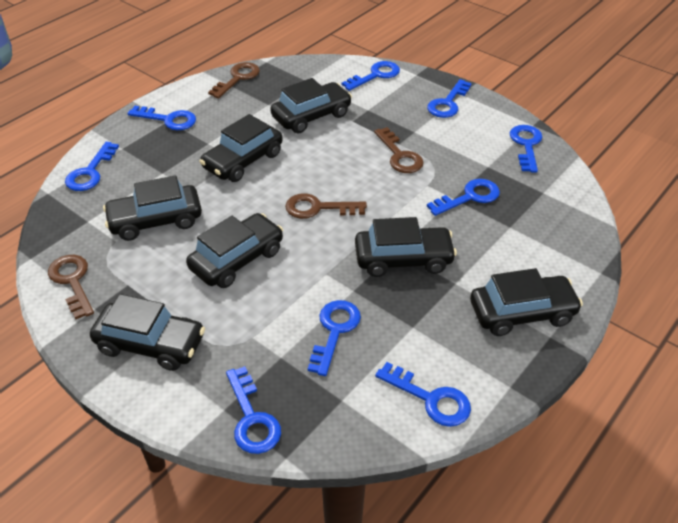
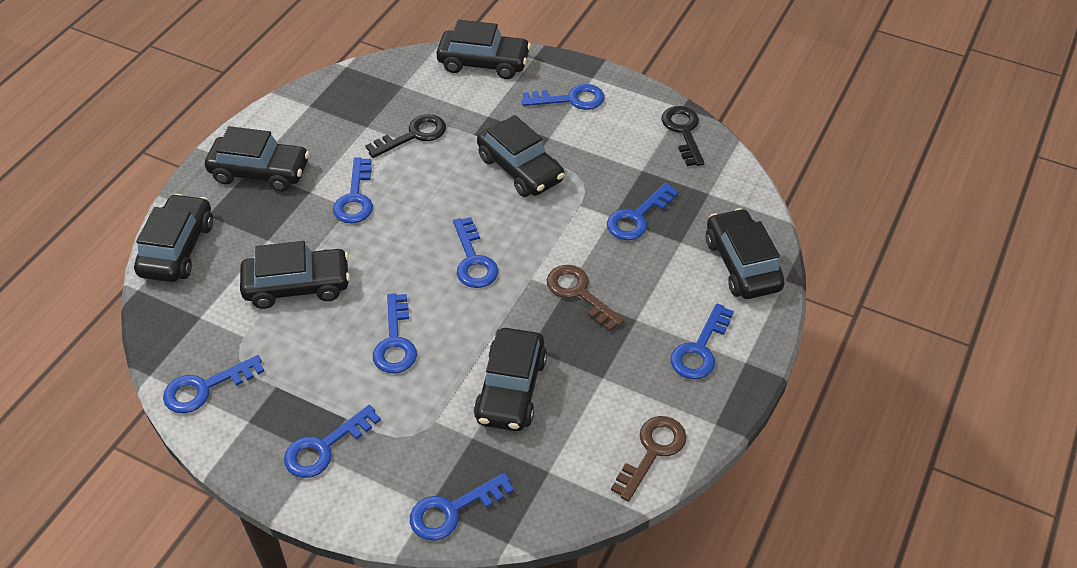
black key: none = 0 -> [365,114,446,158] [661,106,704,166] = 2
brown key: [48,255,94,319] [208,62,260,98] [285,193,367,219] [374,127,424,173] = 4 -> [547,265,625,332] [611,416,687,502] = 2

